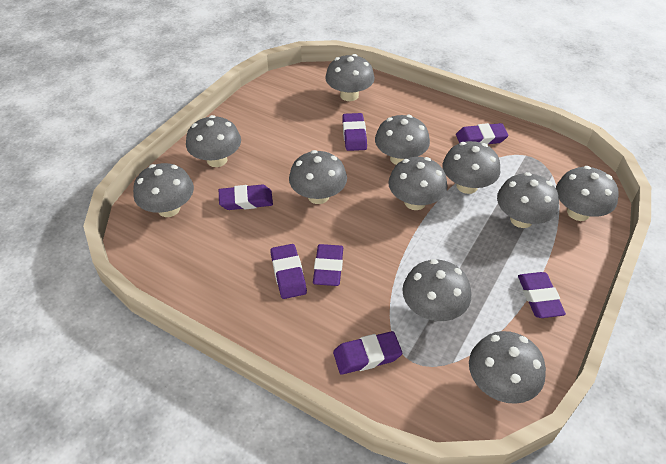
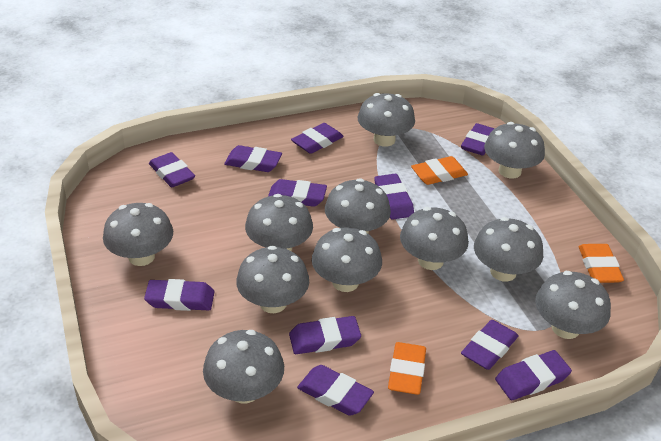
orange eraser: none = 0 -> [388,342,426,395] [411,156,468,185] [579,244,624,283] = 3
purple eraser: [219,185,273,210] [270,244,307,299] [313,244,343,286] [333,331,402,375] [342,113,367,151] [456,123,508,144] [518,272,566,318] = 7 -> [144,279,214,311] [149,152,195,187] [224,145,282,172] [268,179,327,207] [289,316,361,354] [291,123,344,154] [297,365,374,416] [374,174,414,220] [461,123,495,155] [461,320,519,370] [495,350,572,400] = 11

